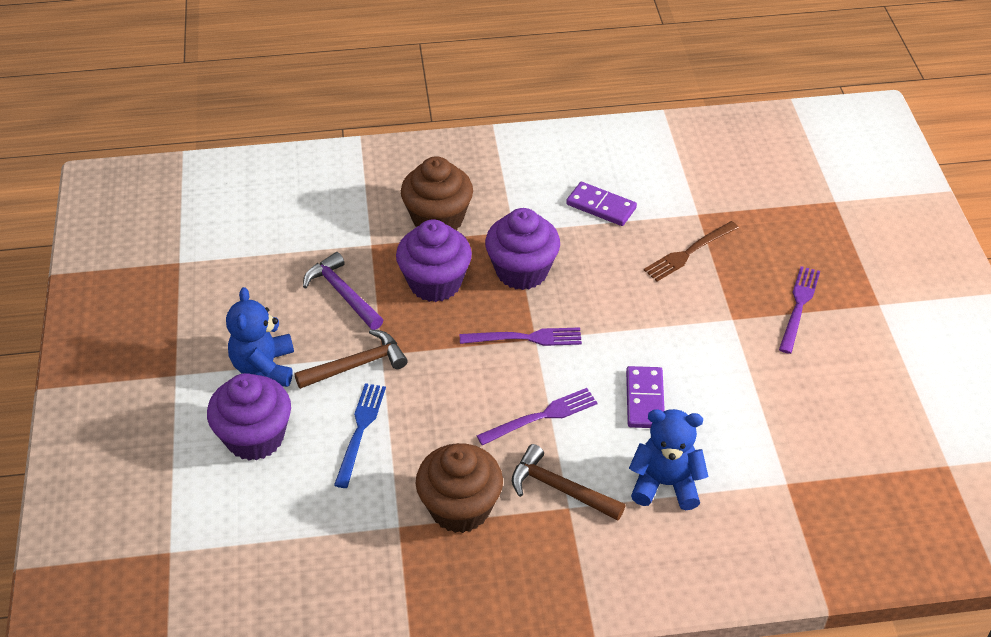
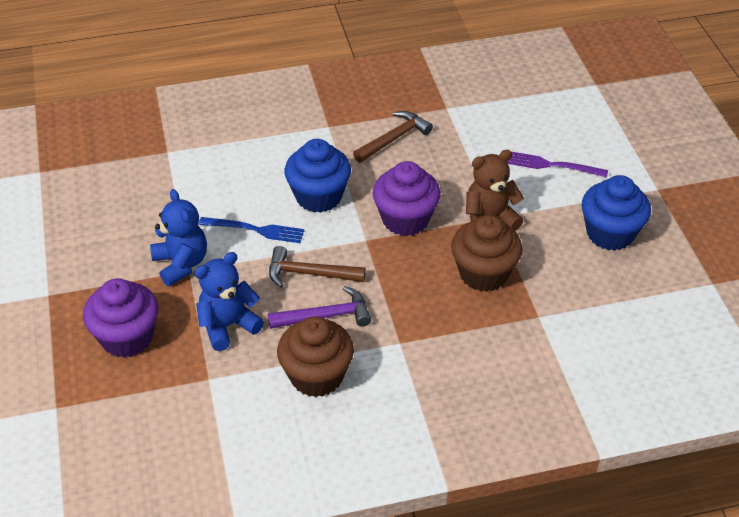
blue cupcake: none = 0 -> [284,139,351,213] [582,175,651,251] = 2
brown fork: [644,221,739,281] = 1 -> none = 0
brown teddy bear: none = 0 -> [466,150,524,231] = 1
purple cupcake: [207,373,291,461] [396,219,472,302] [485,208,560,290] = 3 -> [83,278,158,358] [373,161,441,236] = 2
purple domino: [566,182,637,226] [626,366,665,428] = 2 -> none = 0
purple fork: [460,327,582,346] [477,388,597,445] [779,266,820,354] = 3 -> [507,152,608,177] = 1

